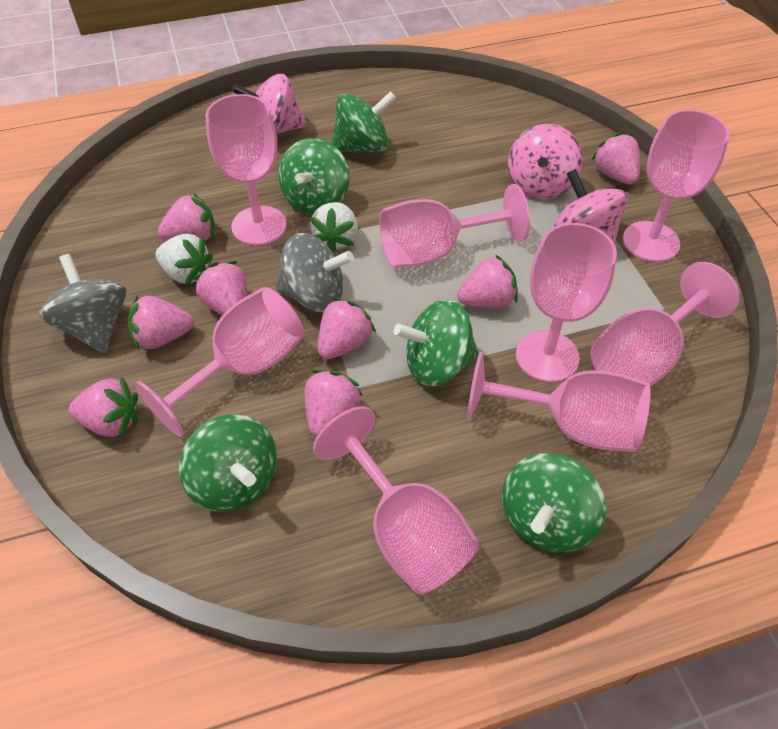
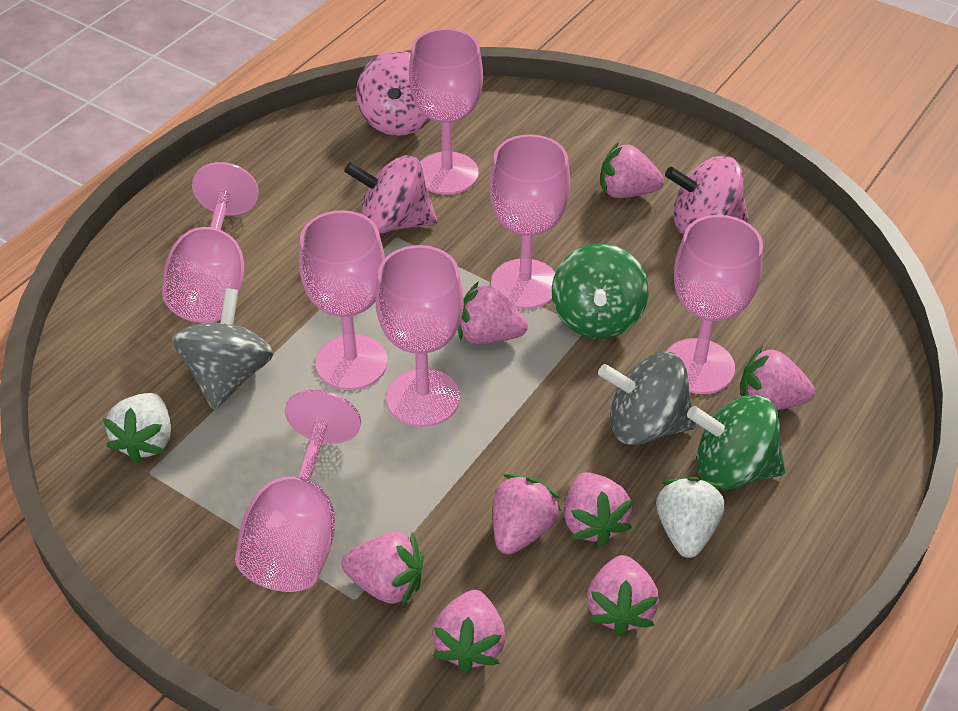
green spinning top: [179,414,277,512] [278,138,350,214] [332,91,396,153] [394,299,479,386] [502,453,606,552] = 5 -> [552,243,648,339] [687,395,785,490] = 2
pink goblet: [135,287,304,437] [205,94,287,245] [313,406,479,595] [380,184,530,268] [467,352,650,452] [516,223,617,382] [590,262,739,386] [623,109,730,262] = 8 -> [162,162,259,323] [235,390,361,592] [299,210,388,390] [375,245,464,427] [409,28,483,195] [489,134,570,309] [666,215,763,394] = 7

